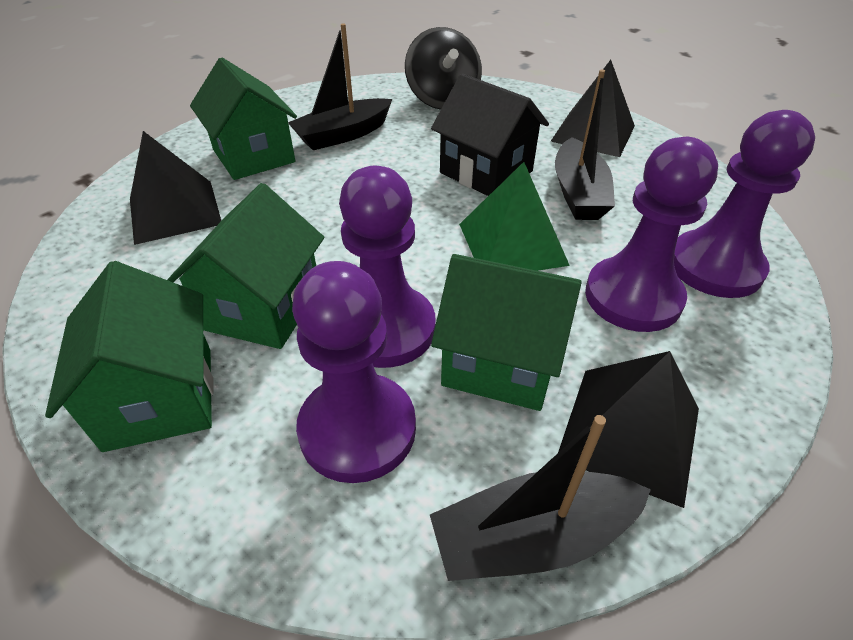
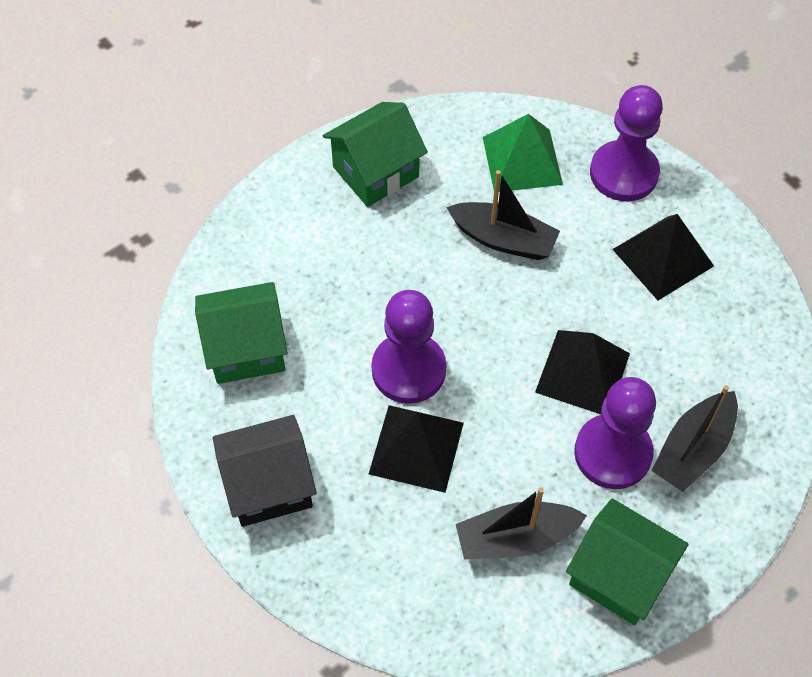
black spinning top: [405,27,482,110] = 1 -> none = 0
green house: [45,261,214,452] [167,183,324,349] [190,58,297,180] [431,254,582,411] = 4 -> [195,282,288,384] [323,102,428,207] [566,498,689,625] = 3
purple pawn: [292,261,416,483] [339,166,436,368] [585,137,718,332] [674,110,815,298] = 4 -> [371,290,447,404] [574,377,656,489] [590,85,663,202] = 3

